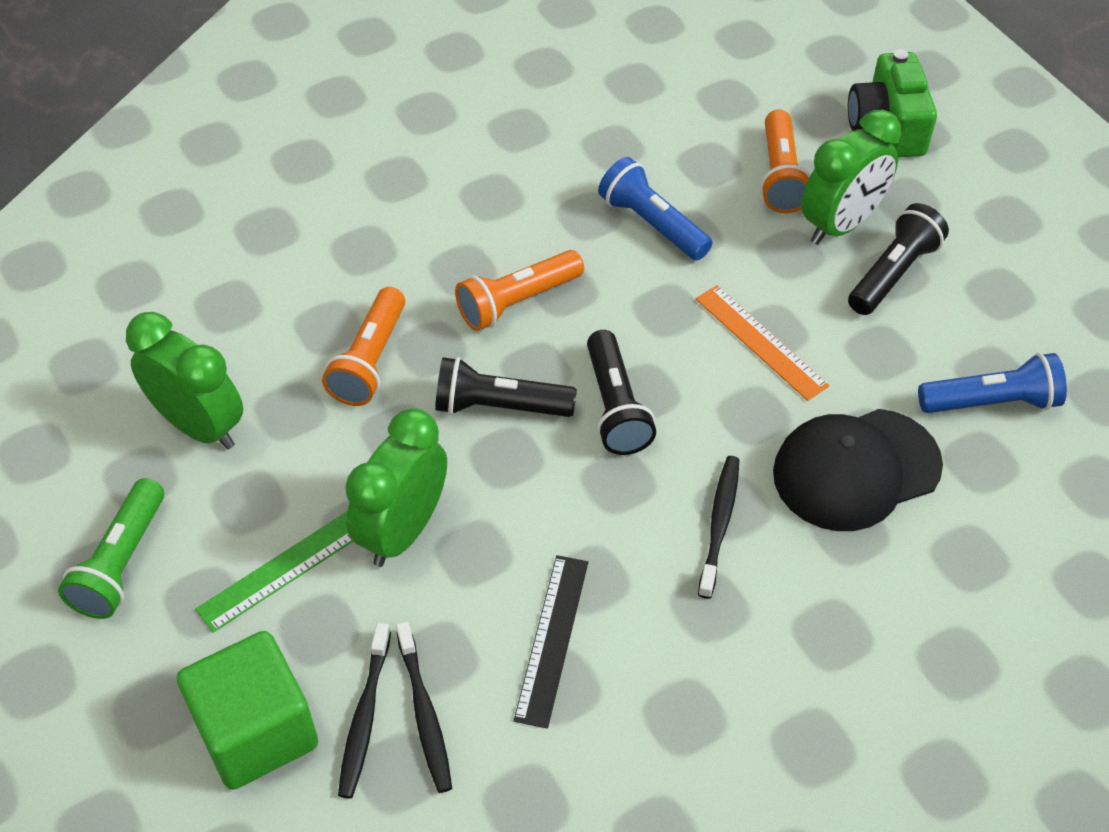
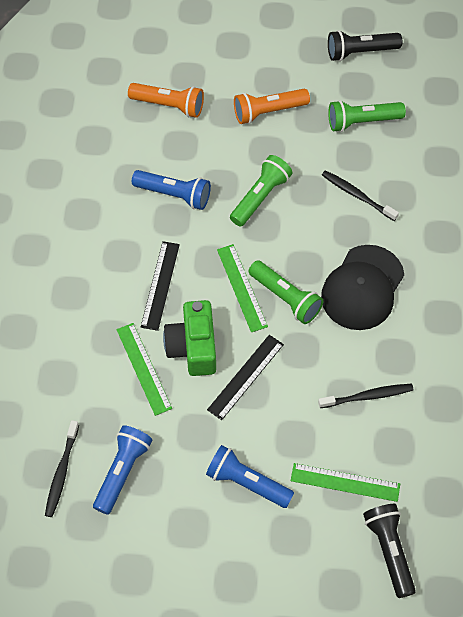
black flashlight: [435,357,577,417] [587,330,656,455] [848,203,949,315] = 3 -> [328,30,402,61] [363,504,416,598] = 2
black ruler: [514,555,588,729] = 1 -> [141,241,180,331] [207,335,284,420] = 2
blue flashlight: [598,157,713,260] [918,353,1067,413] = 2 -> [93,425,152,515] [132,170,211,210] [206,445,294,508] = 3
green clock: [126,312,243,449] [345,408,447,567] [801,109,901,245] = 3 -> none = 0
green cube: [177,631,318,790] = 1 -> none = 0
green flashlight: [58,478,164,619] = 1 -> [230,155,293,227] [248,260,323,324] [328,100,406,132] = 3
green ruler: [195,511,353,632] = 1 -> [117,323,172,416] [217,244,268,332] [291,463,400,502] = 3
orange flashlight: [322,287,405,406] [455,250,584,331] [760,110,811,213] = 3 -> [128,83,204,118] [234,89,310,124] = 2
orange ruler: [696,285,830,401] = 1 -> none = 0

